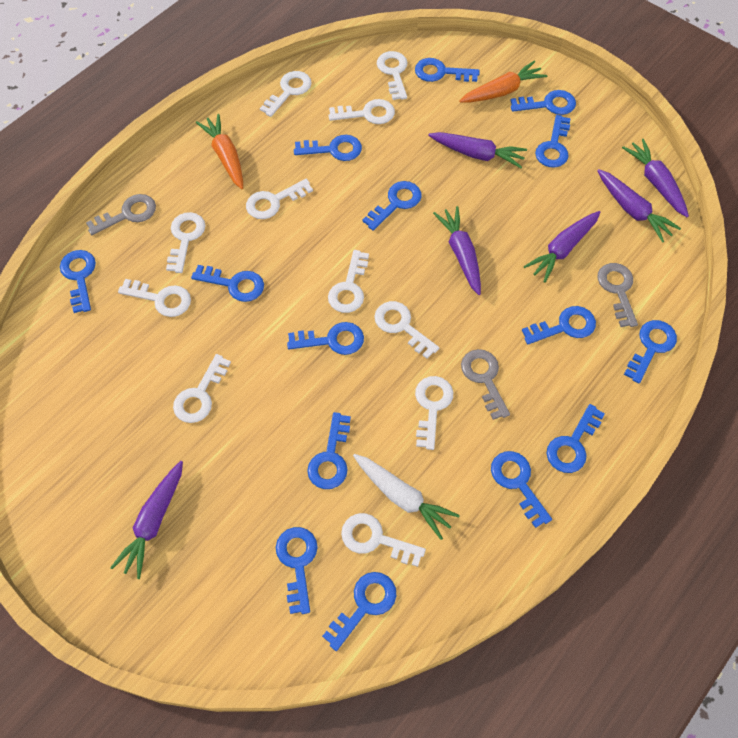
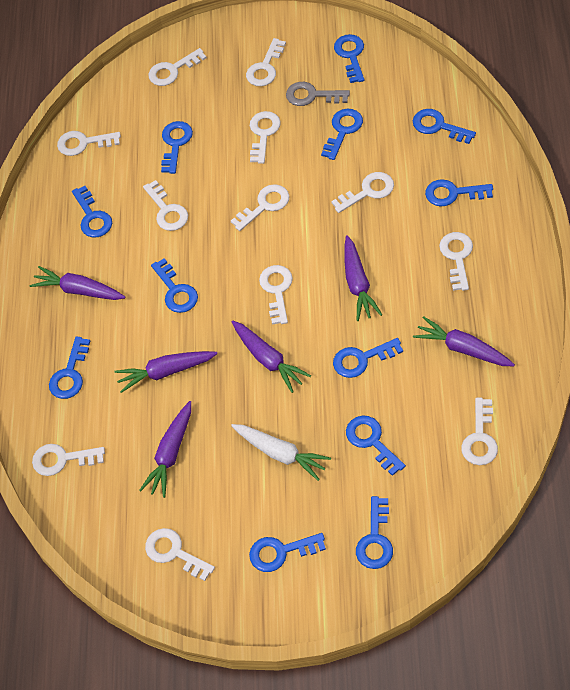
blue key: [60,250,96,313] [191,265,264,302] [276,527,318,614] [287,322,364,355] [294,135,362,161] [307,412,351,489] [322,572,396,651] [362,181,422,231] [415,58,480,82] [491,451,552,528] [510,90,576,115] [522,306,596,345] [535,115,571,168] [547,404,605,473] [624,320,677,383] = 15 -> [49,336,90,399] [72,186,112,238] [151,258,198,313] [161,121,193,174] [249,533,326,572] [321,109,363,160] [333,338,403,378] [334,34,364,83] [346,416,406,476] [356,496,393,569] [413,109,476,144] [425,179,493,206] = 12
grey key: [86,194,156,235] [461,349,510,420] [598,263,638,327] = 3 -> [286,82,350,106] = 1
orange carrot: [196,114,243,189] [459,61,547,103] = 2 -> none = 0
white key: [118,279,191,317] [166,212,206,273] [173,354,231,423] [246,179,313,219] [260,71,311,117] [328,250,369,313] [329,99,395,124] [341,513,426,567] [374,301,439,359] [377,51,408,100] [415,376,453,450] = 11 -> [32,444,105,476] [57,131,121,156] [143,180,188,231] [145,528,215,581] [148,48,207,86] [231,184,289,231] [246,38,286,86] [250,111,281,164] [259,265,293,325] [331,172,394,213] [439,232,473,291] [461,398,498,465] = 12

